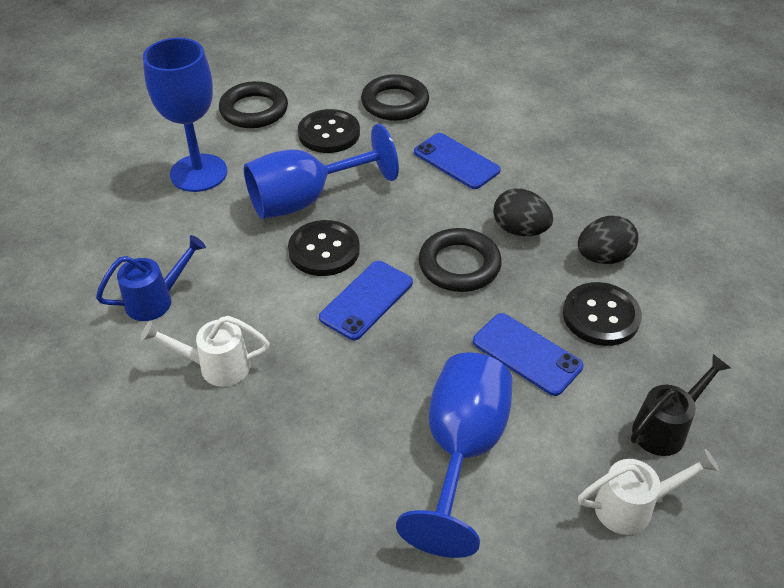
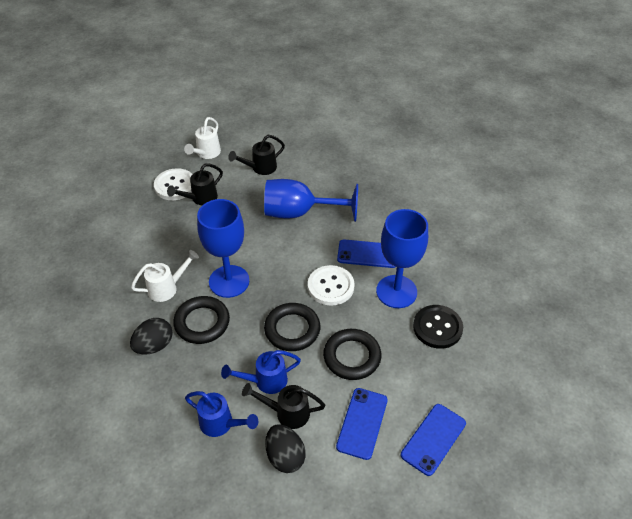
black button: [288,220,360,276] [298,109,360,153] [563,282,642,346] = 3 -> [413,305,463,349] = 1
black watering can: [631,354,731,456] = 1 -> [167,163,223,205] [228,135,285,175] [242,383,325,429] = 3
blue watering can: [96,235,206,321] = 1 -> [185,391,258,437] [221,350,301,394] = 2
white button: none = 0 -> [154,168,192,200] [308,265,355,306] = 2

